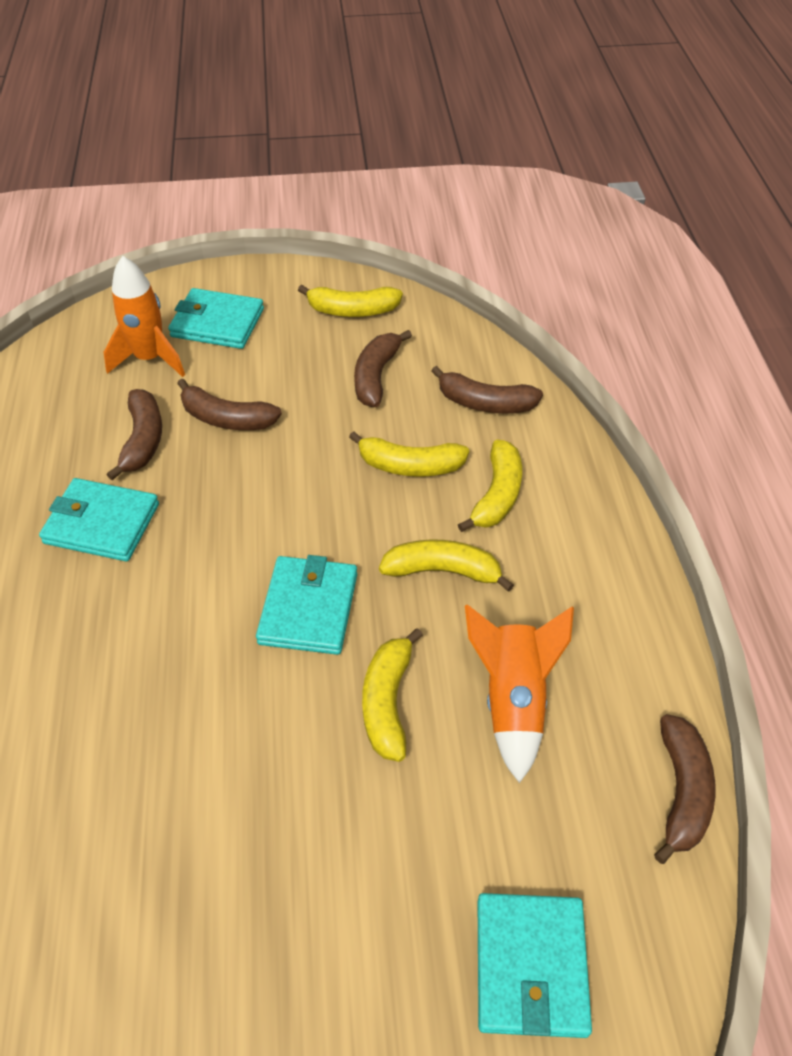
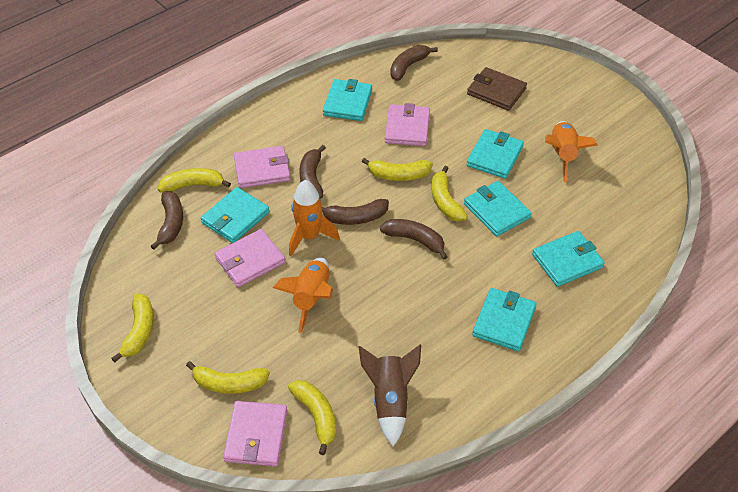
brown rocket: none = 0 -> [358,345,421,446] = 1
brown wallet: none = 0 -> [467,67,527,111] = 1
orange rocket: [103,256,185,377] [465,605,574,783] = 2 -> [273,258,333,333] [289,180,340,256] [545,121,598,183] = 3
pink wallet: none = 0 -> [214,229,286,287] [223,401,287,467] [234,146,291,188] [385,103,430,146] = 4
turquoise wallet: [39,478,159,561] [168,288,264,349] [256,555,357,655] [478,893,592,1038] = 4 -> [201,187,270,243] [323,79,372,121] [464,181,532,236] [466,129,524,179] [472,288,537,351] [532,231,605,287] = 6
yellow banana: [298,285,403,317] [349,431,469,477] [362,628,423,762] [379,540,514,592] [458,439,522,532] = 5 -> [111,294,154,362] [158,168,231,192] [186,361,270,394] [288,380,336,455] [362,158,433,181] [432,166,468,221] = 6

